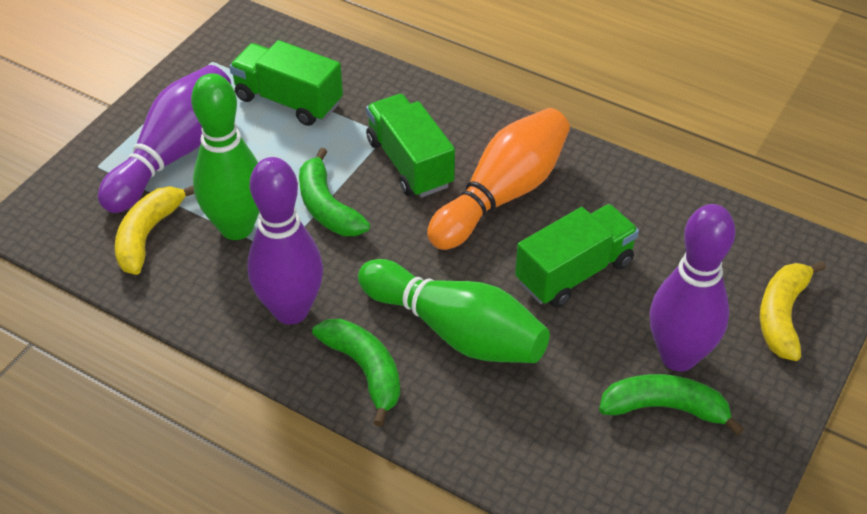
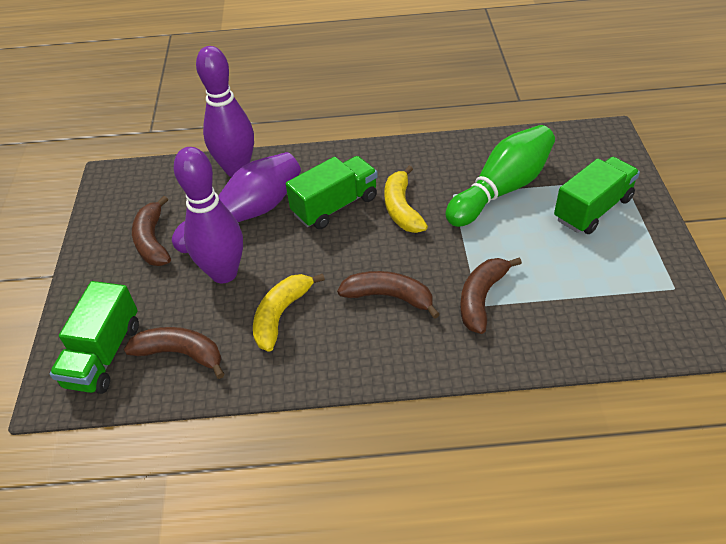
brown banana: none = 0 -> [124,327,225,379] [132,196,171,266] [337,271,440,319] [460,257,522,334] = 4
green banana: [299,148,370,236] [312,319,400,426] [599,374,744,436] = 3 -> none = 0
green bowling pin: [191,73,259,240] [358,259,550,363] = 2 -> [445,125,555,227] = 1
orange bowling pin: [427,108,570,250] = 1 -> none = 0

